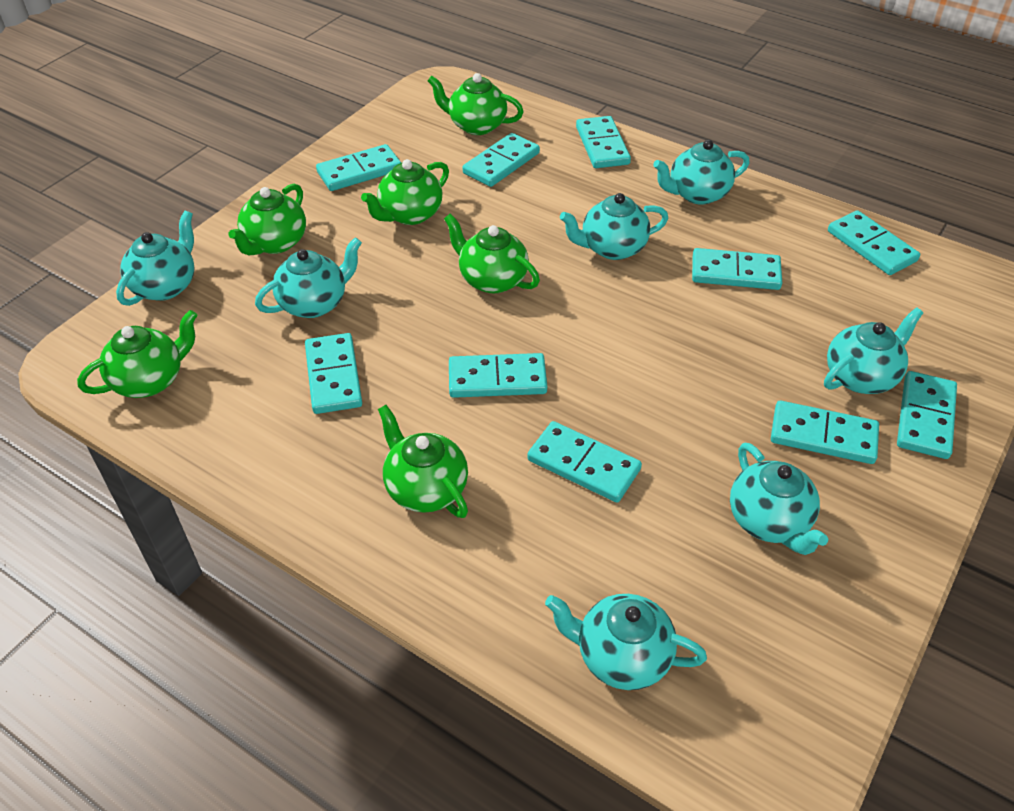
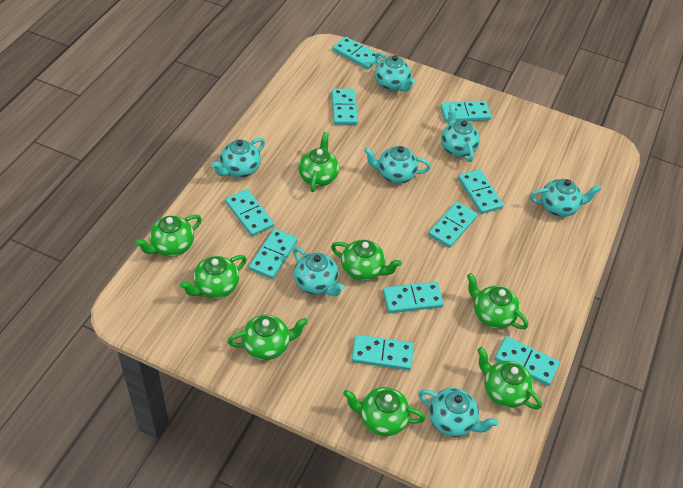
green teapot: [77,310,197,398] [229,184,306,255] [361,159,449,225] [378,405,468,518] [428,73,524,135] [444,214,540,293] = 6 -> [135,214,202,257] [180,255,247,299] [227,315,308,360] [298,132,339,192] [331,240,402,281] [343,387,426,436] [467,273,528,329] [477,347,542,410] = 8

